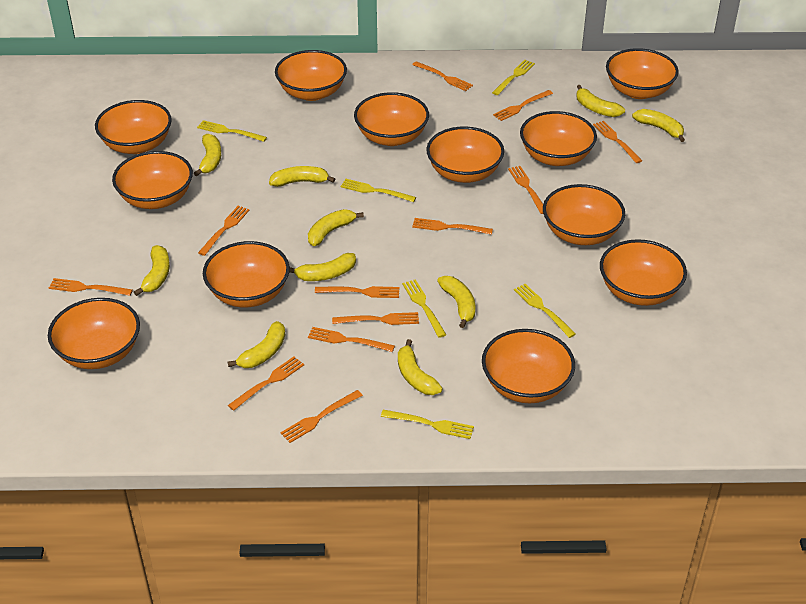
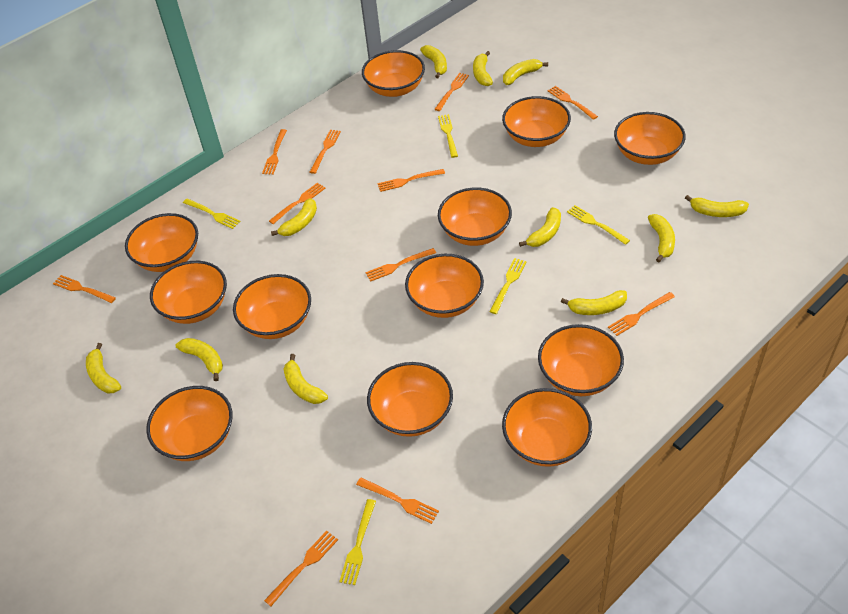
orange fork: [49,278,133,296] [198,206,250,256] [228,357,304,411] [280,390,363,443] [308,327,395,352] [315,286,399,298] [332,312,419,325] [412,61,473,91] [412,218,493,235] [493,90,553,121] [508,166,543,214] [593,121,642,163] = 12 -> [53,275,116,303] [262,129,287,175] [264,531,338,606] [269,183,325,224] [310,130,341,174] [356,478,439,524] [365,248,436,282] [377,169,445,192] [434,73,469,111] [547,86,598,120] [608,292,675,336] = 11
yellow banana: [134,245,170,296] [194,134,221,176] [228,321,285,368] [269,166,335,187] [289,253,356,281] [308,209,364,246] [398,339,443,395] [437,276,475,328] [576,85,625,117] [632,109,685,142] = 10 -> [86,343,121,393] [175,338,223,381] [271,198,317,236] [284,354,328,404] [420,45,447,78] [473,51,493,86] [503,59,548,85] [519,207,561,247] [561,290,627,315] [648,214,675,262] [685,195,749,217] = 11
yellow fork: [197,120,267,142] [341,179,416,202] [381,410,474,439] [402,279,446,338] [492,60,535,95] [514,284,576,338] = 6 -> [183,198,241,229] [339,499,376,585] [438,114,458,158] [489,258,527,314] [567,205,630,245] = 5

